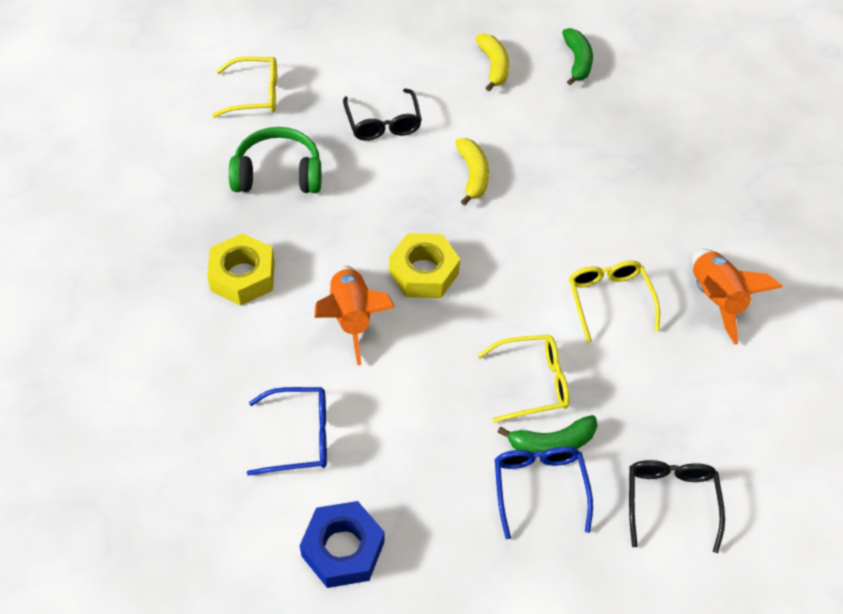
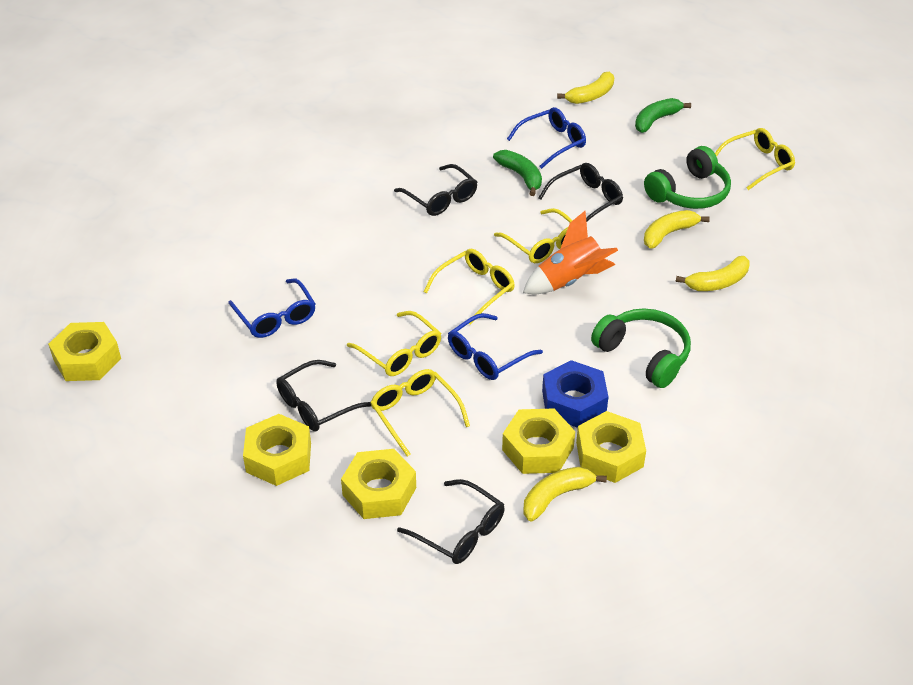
black glasses: [343,88,422,141] [629,460,725,553] = 2 -> [276,360,371,431] [394,164,477,216] [397,479,505,564] [538,163,623,222] = 4
blue glasses: [247,387,327,476] [495,447,593,539] = 2 -> [228,278,316,338] [448,313,543,380] [507,107,586,169] = 3
green headphones: [229,127,321,193] = 1 -> [591,308,691,388] [644,146,731,209] = 2
orange rocket: [314,265,395,365] [692,248,782,344] = 2 -> [523,211,618,294] = 1
yellow banana: [455,138,489,206] [476,33,509,91] = 2 -> [524,467,607,521] [557,72,614,104] [644,210,710,249] [676,256,750,291] = 4
yellow glasses: [212,57,277,117] [478,334,569,423] [569,260,660,343] = 3 -> [347,311,441,376] [370,369,470,457] [424,249,515,325] [494,208,573,263] [715,128,795,190] = 5
yellow nut: [207,233,275,306] [389,233,460,298] = 2 -> [48,322,121,381] [243,414,311,486] [341,449,416,519] [502,408,575,474] [576,411,646,483] = 5

